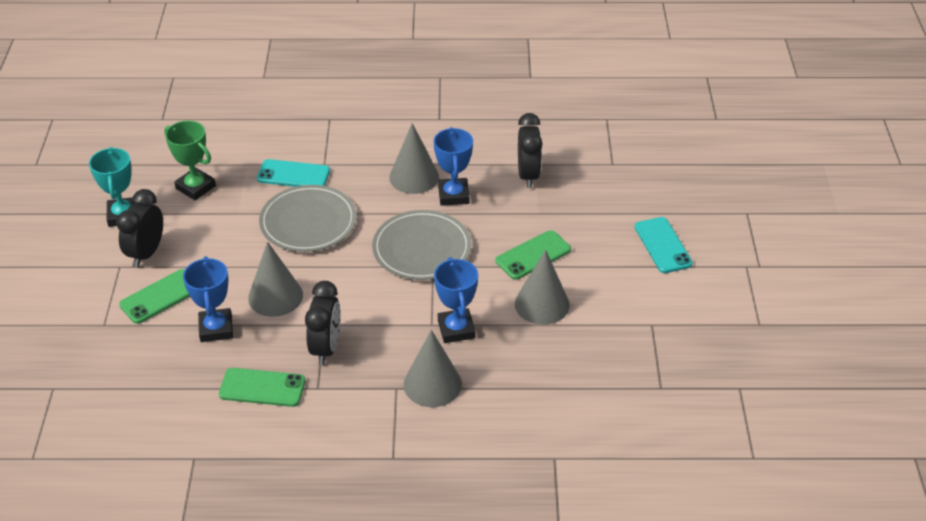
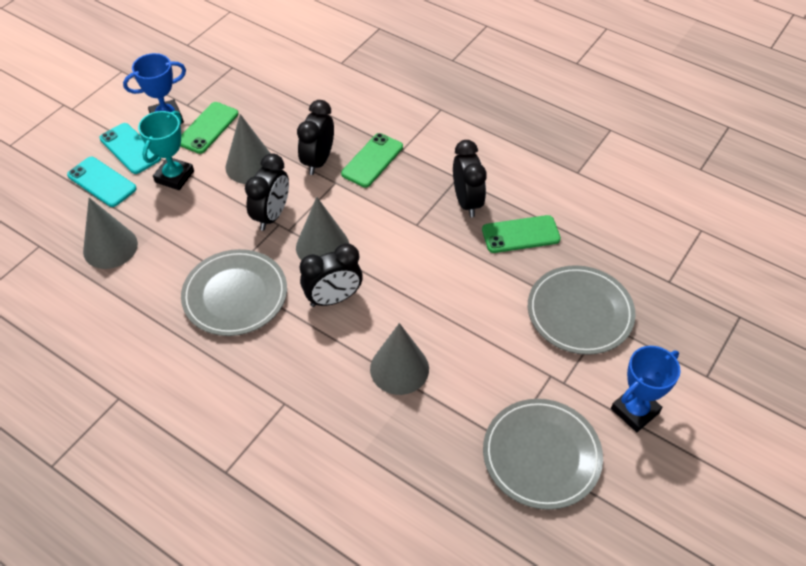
black clock: [116,189,163,267] [305,281,341,365] [518,113,543,188] = 3 -> [245,153,289,231] [297,100,334,175] [300,243,363,307] [453,140,487,217] = 4
blue trophy: [183,256,233,342] [434,127,473,206] [434,257,478,343] = 3 -> [123,53,186,124] [611,346,681,432] = 2
green trophy: [164,121,216,200] = 1 -> none = 0
grey plate: [259,185,357,252] [372,210,471,280] = 2 -> [181,249,287,336] [483,399,603,510] [528,265,636,355] = 3

